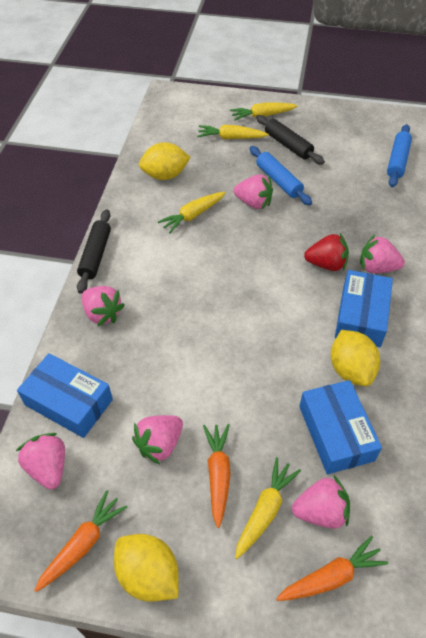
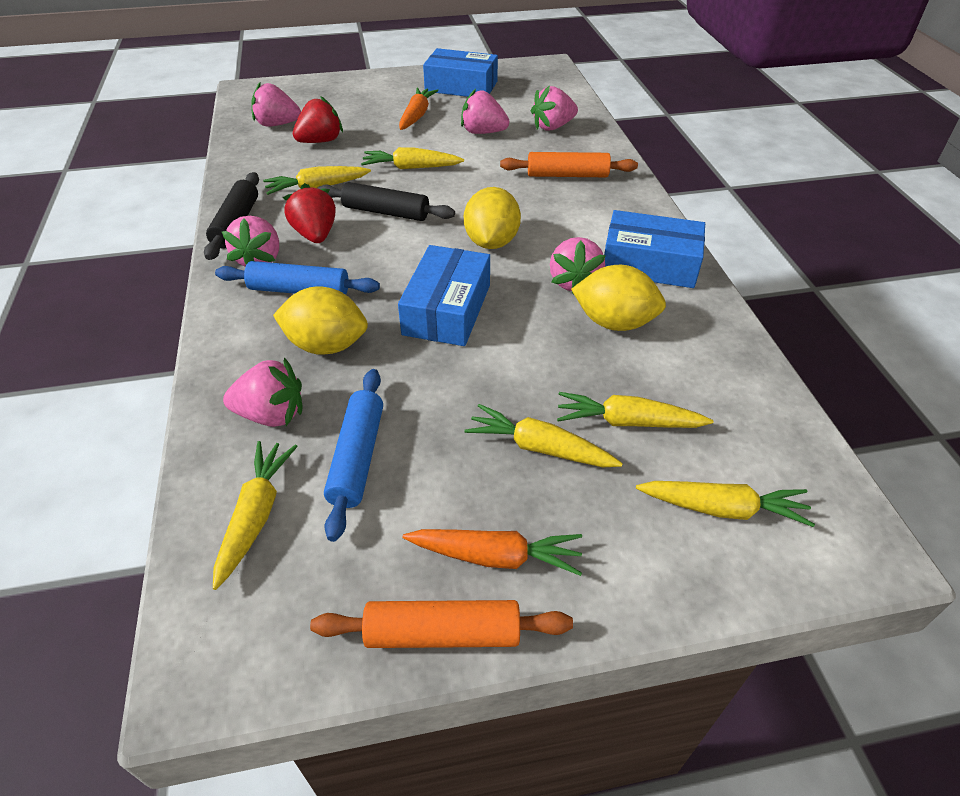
orange carrot: [34,490,127,592] [203,424,231,528] [276,536,388,601] = 3 -> [399,88,439,130] [403,529,582,576] = 2
orange rolling pin: none = 0 -> [310,600,573,648] [500,152,638,177] = 2
red strawberry: [304,233,349,271] = 1 -> [283,183,336,243] [293,96,343,143] = 2
yellow carrot: [158,192,226,233] [197,125,269,139] [230,103,298,121] [235,457,301,559] = 4 -> [213,441,298,590] [263,166,371,195] [361,147,464,169] [465,404,623,467] [557,392,713,428] [636,481,815,527] = 6

